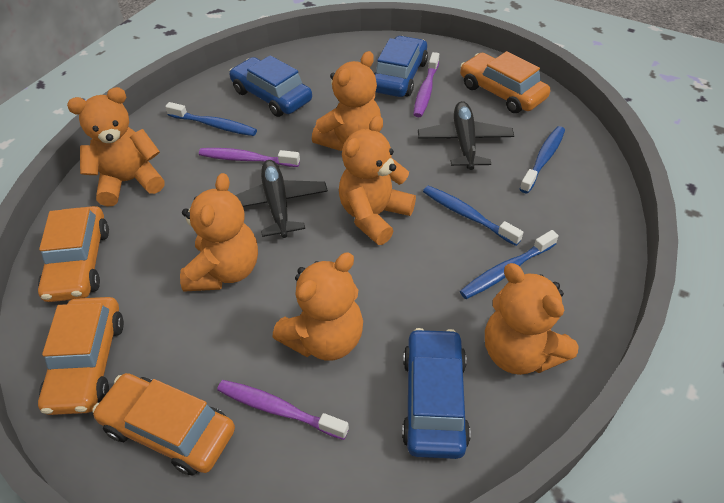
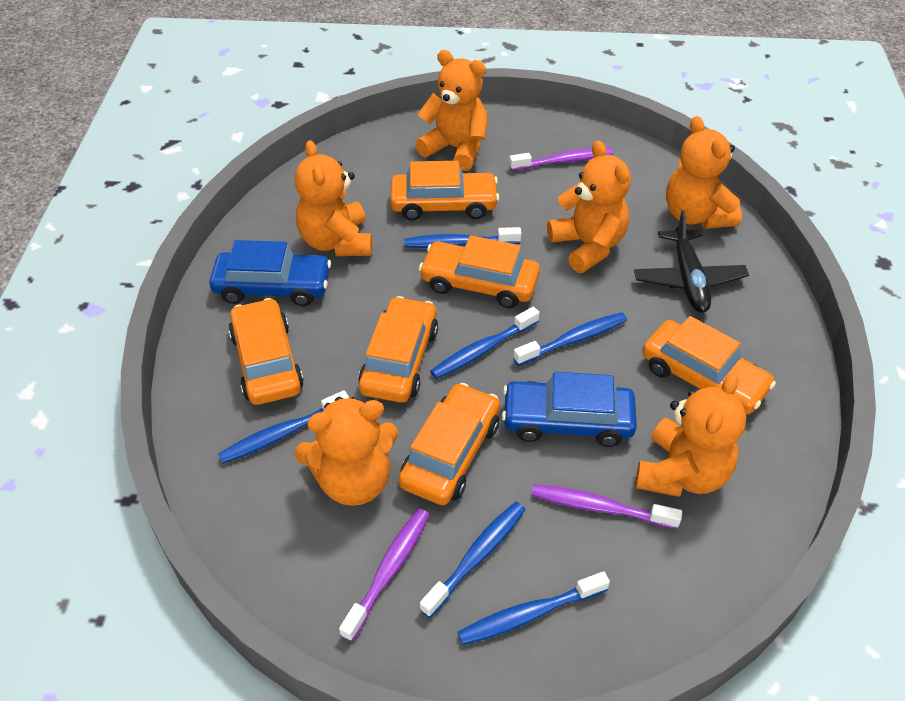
black plane: [235,160,328,238] [418,101,514,170] = 2 -> [634,210,749,313] = 1
blue car: [229,55,312,117] [374,36,428,97] [402,328,471,459] = 3 -> [209,240,331,306] [502,372,637,447] = 2
blue toothbrush: [165,102,257,136] [423,186,523,246] [460,230,559,299] [520,126,565,193] = 4 -> [218,390,349,464] [404,227,522,248] [420,502,526,618] [430,307,540,379] [458,571,610,645] [513,312,627,366] = 6
orange car: [38,206,109,302] [38,297,124,415] [92,373,235,476] [460,51,550,113] = 4 -> [228,298,304,405] [358,296,438,402] [391,161,499,221] [398,383,500,505] [419,235,540,308] [642,316,776,414] = 6

